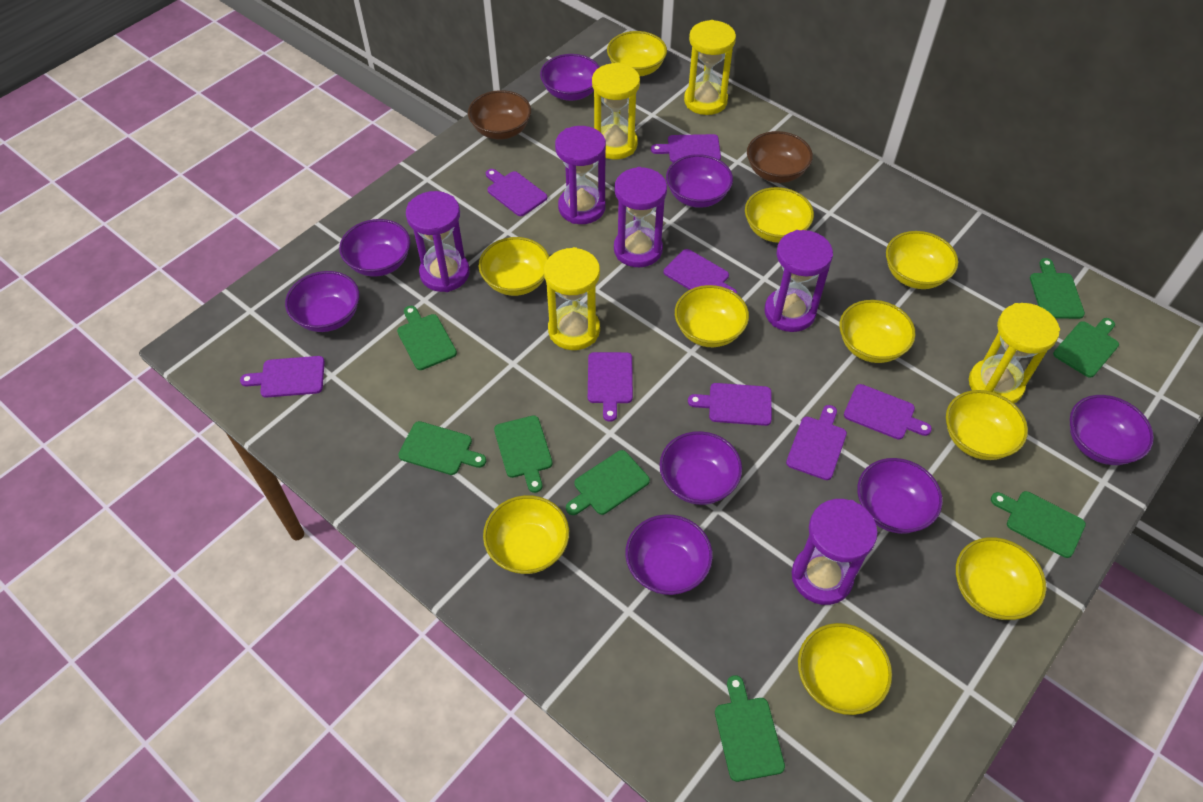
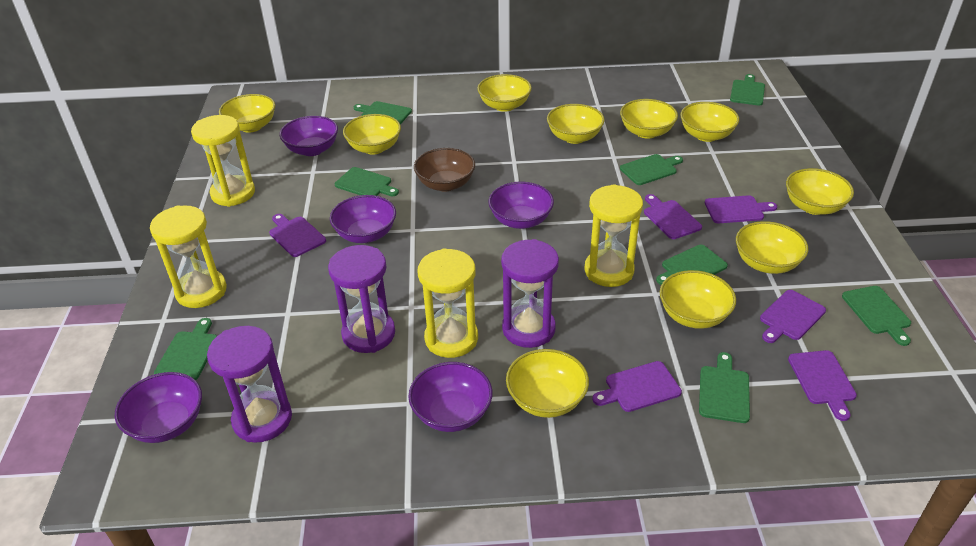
brown bowl: [468,90,531,139] [747,131,813,183] = 2 -> [414,148,475,192] = 1
purple bowl: [285,271,360,332] [339,219,411,277] [540,54,600,101] [625,514,713,595] [659,431,742,505] [666,154,733,208] [857,458,943,534] [1070,395,1154,465] = 8 -> [115,372,202,443] [280,116,338,156] [330,195,396,243] [408,362,493,432] [489,182,554,229] = 5
purple cutting board: [240,356,325,398] [486,169,547,216] [588,352,633,422] [651,134,721,162] [664,249,737,294] [688,383,772,426] [786,405,847,480] [844,384,932,440] = 8 -> [269,214,326,257] [592,361,682,412] [644,194,702,239] [705,195,777,223] [760,290,826,343] [788,350,857,421] = 6
purple hourglass: [406,191,470,292] [555,126,606,224] [614,167,667,267] [764,230,833,332] [792,499,878,605] = 5 -> [207,326,292,443] [328,245,395,353] [501,239,559,348] = 3

